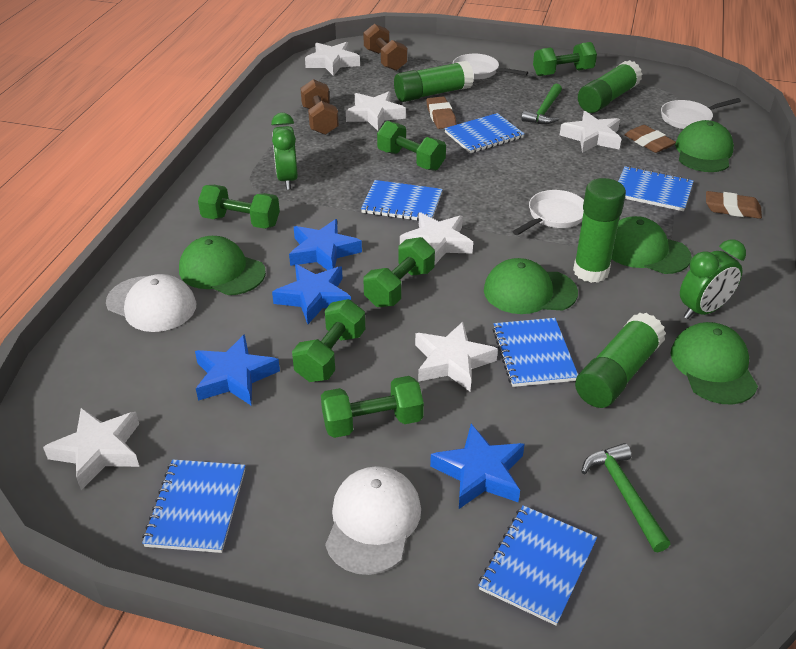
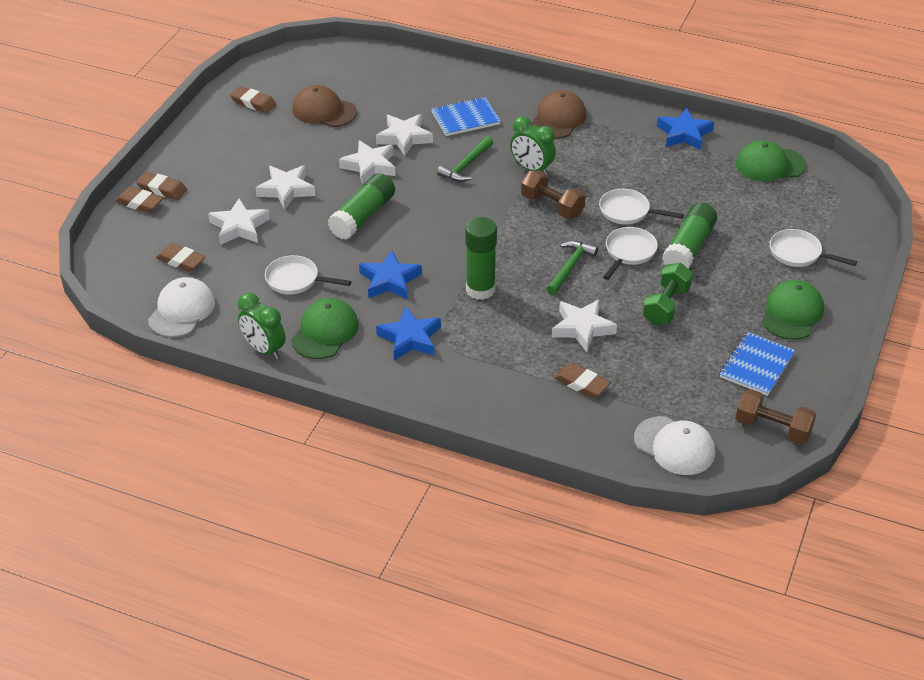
blue notebook: [142,459,245,553] [361,180,443,221] [444,113,524,153] [478,505,597,626] [492,318,578,387] [618,166,694,211] = 6 -> [431,97,501,136] [720,332,795,396] = 2
blue star: [195,334,280,405] [272,264,351,324] [289,219,362,270] [430,424,525,509] = 4 -> [359,250,422,299] [376,306,441,360] [657,108,714,150] = 3
brown cap: none = 0 -> [292,85,357,127] [531,90,586,139] = 2
brown eraser: [426,97,456,129] [625,125,676,153] [706,191,762,219] = 3 -> [115,187,163,213] [136,172,187,200] [156,243,206,272] [230,86,276,113] [554,363,610,398] = 5
green cap: [179,236,266,295] [484,258,578,314] [611,216,692,274] [671,322,758,405] [675,120,734,172] = 5 -> [291,298,359,359] [736,140,806,181] [762,280,824,340] = 3
green dumbbell: [198,185,280,229] [292,299,365,382] [321,376,424,438] [364,237,435,307] [377,121,446,171] [533,42,597,76] = 6 -> [642,263,693,325] = 1
green glue stick: [394,61,474,102] [573,178,626,283] [575,312,666,408] [578,60,642,113] = 4 -> [328,173,395,240] [465,217,497,300] [662,203,717,269] = 3
white pan: [453,54,528,80] [512,190,584,235] [661,98,741,129] = 3 -> [265,255,351,294] [599,189,684,225] [603,227,658,280] [770,229,857,267] = 4
white star: [43,408,139,490] [305,42,360,76] [346,92,406,131] [400,212,473,266] [415,322,498,391] [560,111,622,153] = 6 -> [208,198,270,245] [255,165,316,210] [339,140,396,185] [376,114,433,156] [552,299,617,352] = 5

